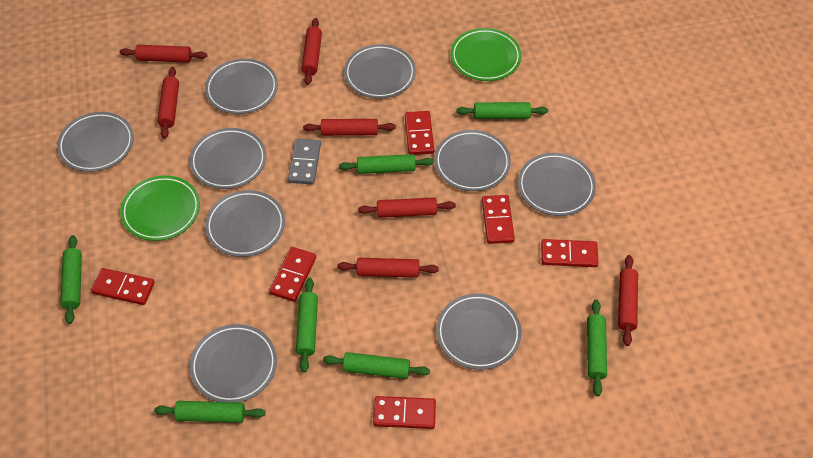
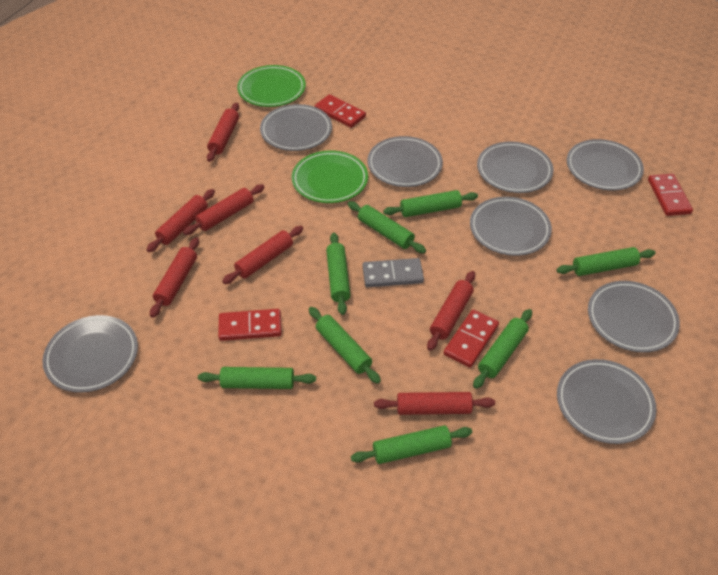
green rolling pin: [61,235,82,324] [154,401,265,423] [296,278,318,372] [323,352,430,379] [339,154,434,174] [457,102,548,119] [587,299,607,396] = 7 -> [198,367,316,389] [309,307,381,384] [326,233,350,315] [348,201,426,253] [351,425,472,464] [383,190,478,217] [473,309,532,389] [557,247,655,276] = 8
grey plate: [57,112,134,172] [189,324,277,402] [190,128,266,189] [205,59,278,114] [205,190,285,257] [344,44,416,99] [434,130,511,191] [436,293,522,370] [518,153,596,216] = 9 -> [42,315,138,393] [260,104,332,151] [368,136,443,187] [470,197,552,256] [477,141,554,193] [557,359,656,444] [567,139,644,191] [588,281,680,352] = 8
red domino: [91,268,155,305] [269,247,316,302] [373,396,436,429] [405,111,434,155] [482,195,515,244] [541,239,599,267] = 6 -> [218,309,282,341] [315,94,366,128] [444,309,499,368] [648,174,693,216] = 4

